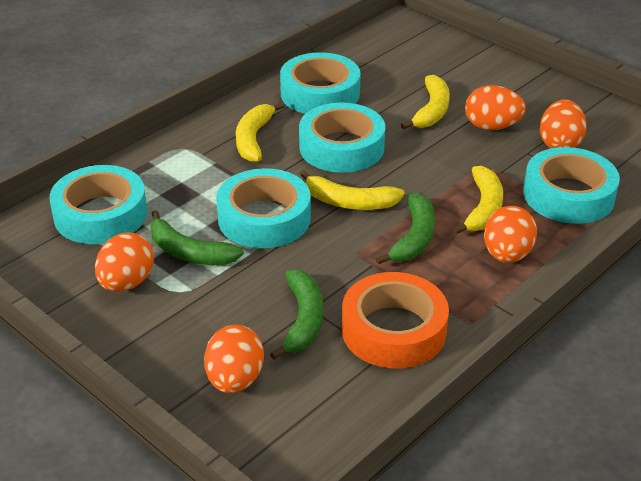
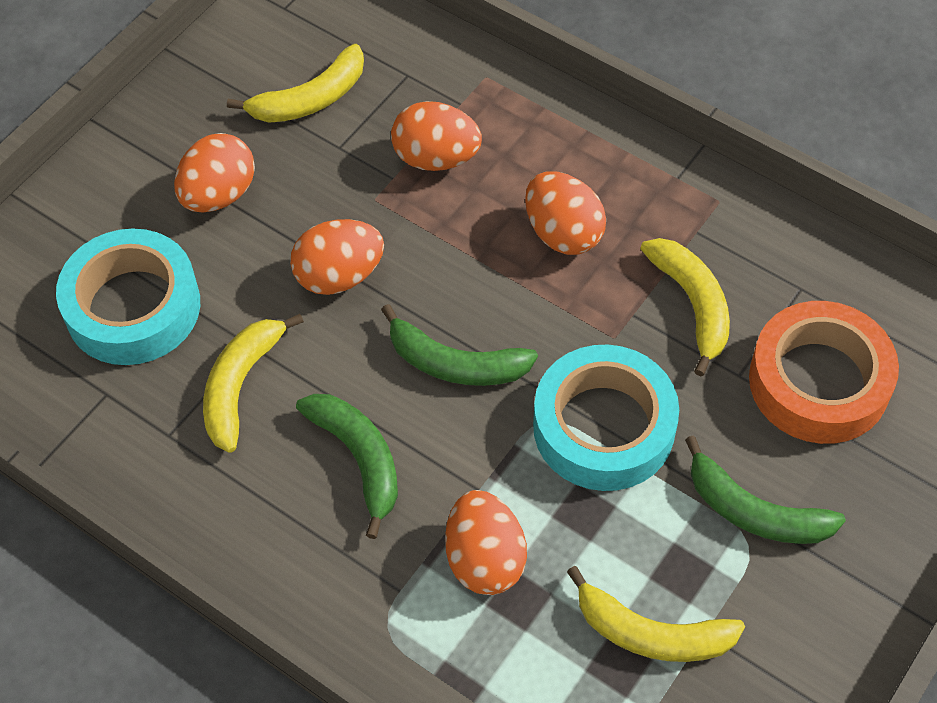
turquoise tape: [49,165,147,244] [216,168,311,248] [280,52,360,114] [299,103,385,173] [523,147,620,224] = 5 -> [56,228,200,365] [533,345,679,491] = 2

